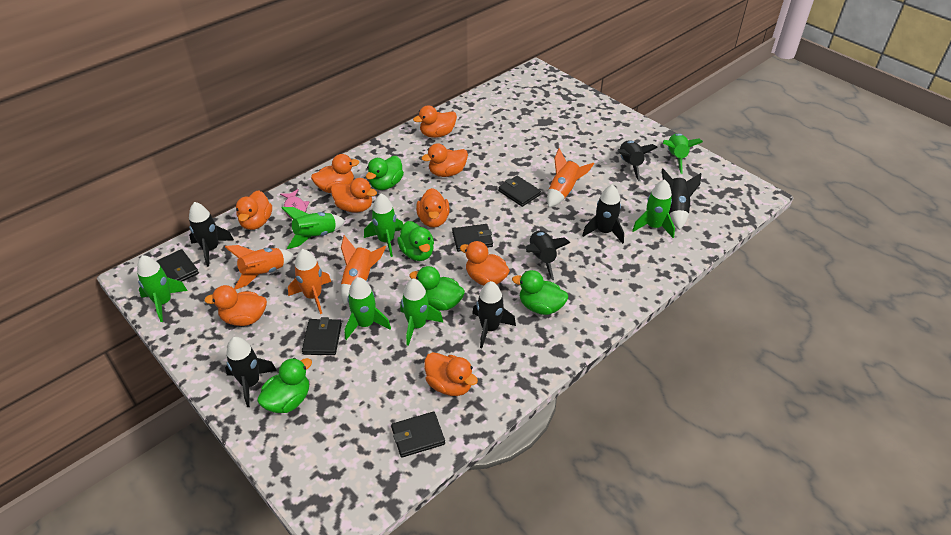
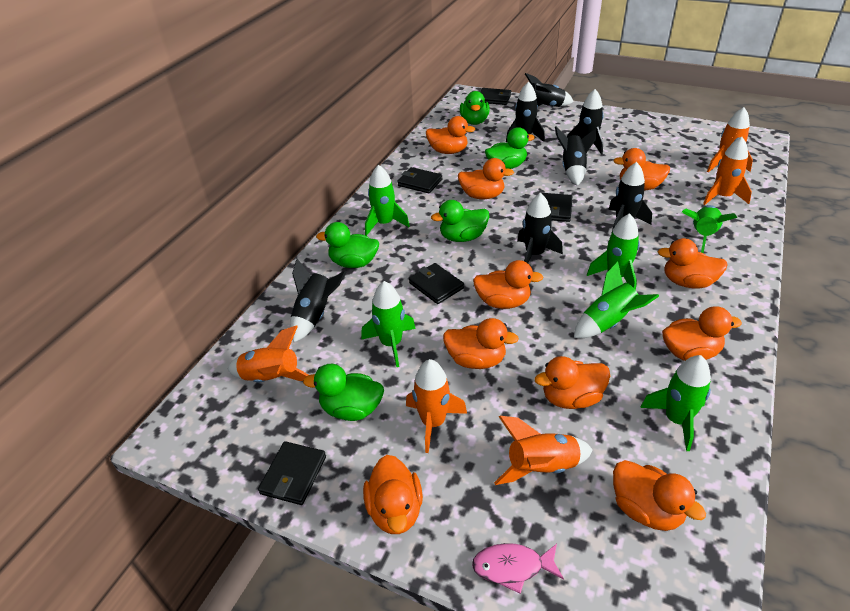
green rocket: [137,255,188,322] [281,207,345,249] [344,277,391,340] [364,194,403,257] [400,278,443,346] [632,179,675,238] [663,133,703,174] = 7 -> [361,281,416,367] [365,165,410,236] [574,261,659,338] [587,213,640,290] [640,355,711,451] [682,205,737,253] = 6
orange duck: [204,285,267,326] [236,190,272,230] [311,154,359,193] [331,178,377,213] [413,106,457,138] [416,188,450,228] [421,143,468,177] [424,352,478,396] [460,241,510,285] = 9 -> [363,455,423,534] [426,116,475,154] [443,318,519,369] [458,158,514,199] [473,260,543,309] [534,356,610,409] [613,148,670,190] [613,460,706,531] [658,238,728,289] [662,306,742,361] = 10
orange rocket: [225,245,294,290] [288,249,331,314] [341,235,386,305] [547,148,594,207] = 4 -> [228,326,309,382] [406,359,467,453] [494,416,593,485] [703,137,752,205] [707,107,753,172] = 5

